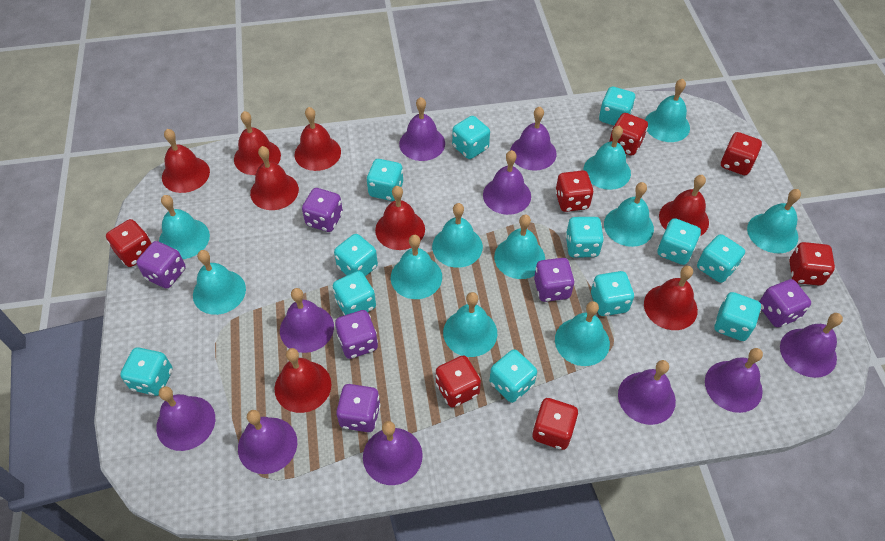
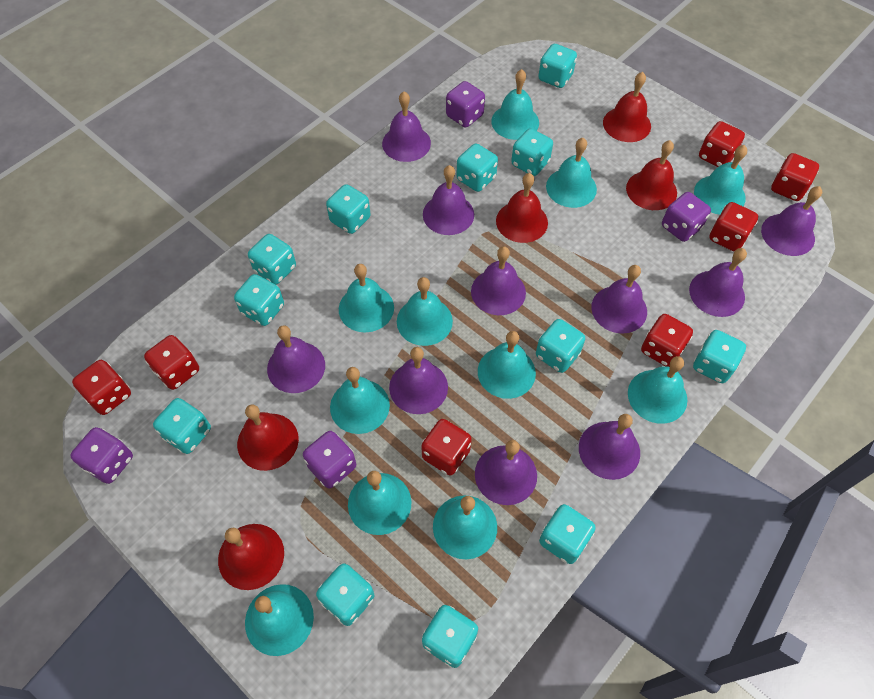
purple dice: [136,241,186,288] [302,188,343,232] [335,310,378,359] [336,384,381,432] [534,258,575,302] [759,279,811,327] = 6 -> [70,427,133,484] [303,431,356,489] [446,81,485,127] [662,192,711,242] = 4
red bell: [162,129,210,193] [234,111,281,175] [250,146,299,210] [275,348,332,413] [295,107,341,171] [375,186,425,250] [644,266,698,330] [659,175,709,236] = 8 -> [218,524,284,590] [237,405,299,471] [496,173,548,243] [603,72,651,142] [626,140,677,210] = 5

